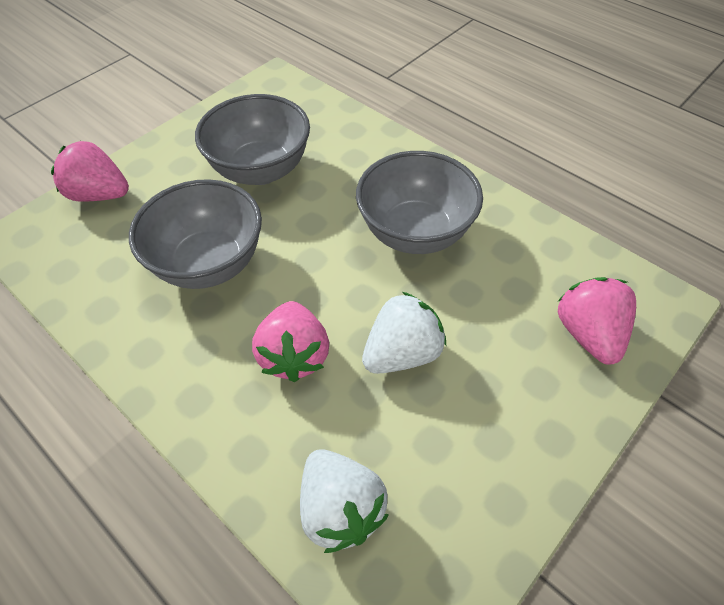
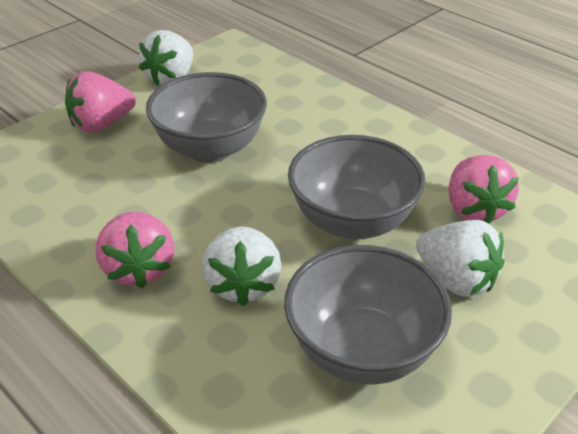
white strawberry: [300,449,389,553] [362,292,446,374] = 2 -> [139,30,193,85] [202,226,281,306] [416,220,505,297] = 3

